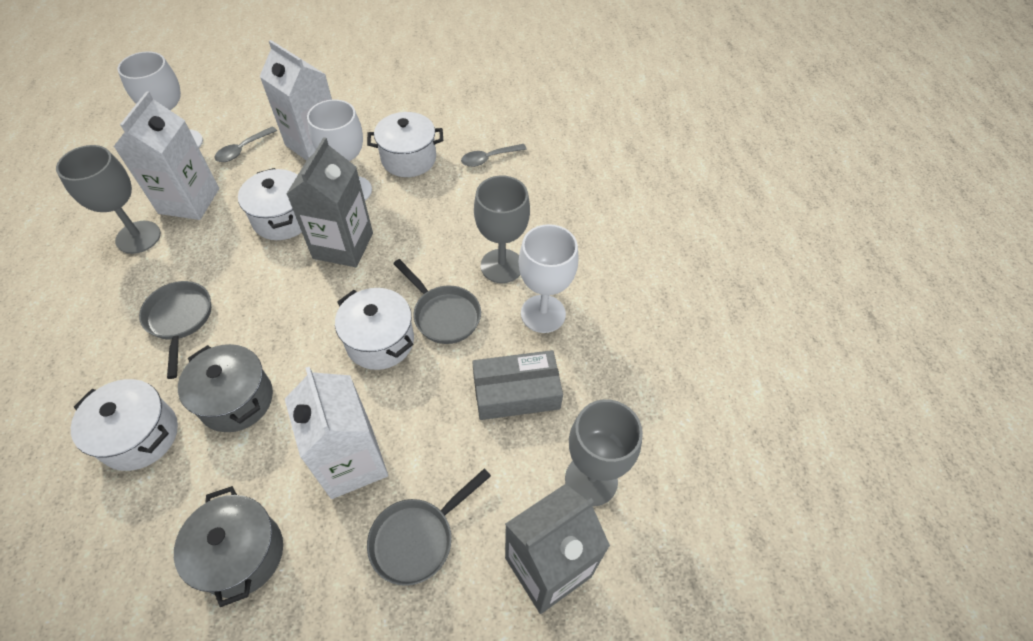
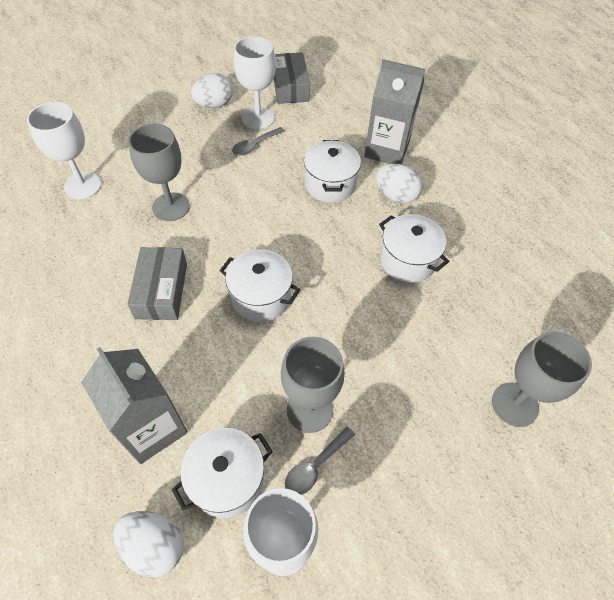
grey box: [472,350,563,420] = 1 -> [127,247,187,320] [273,53,310,104] = 2
grey pan: [139,281,211,379] [367,469,491,586] [393,259,481,344] = 3 -> none = 0
grey pot: [174,486,283,607] [178,344,273,432] = 2 -> none = 0
white carton: [113,91,219,220] [259,40,332,161] [285,367,388,499] = 3 -> none = 0
white egg: none = 0 -> [113,511,184,577] [191,73,233,108] [376,164,422,203] = 3

